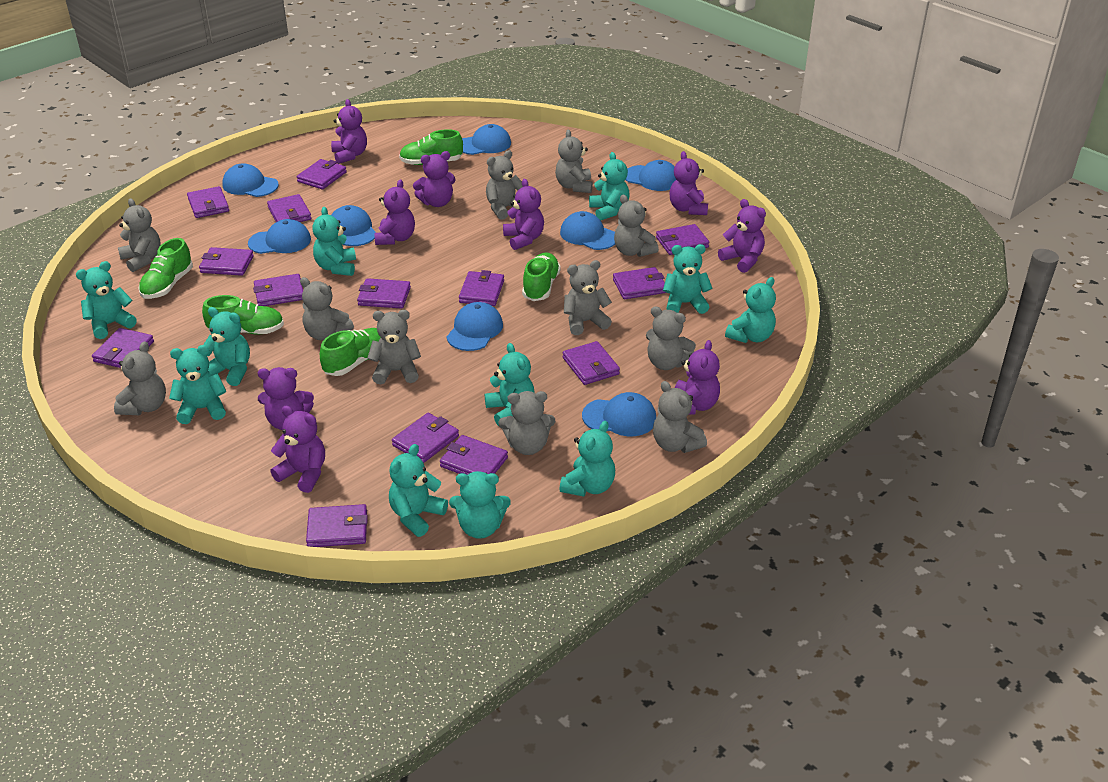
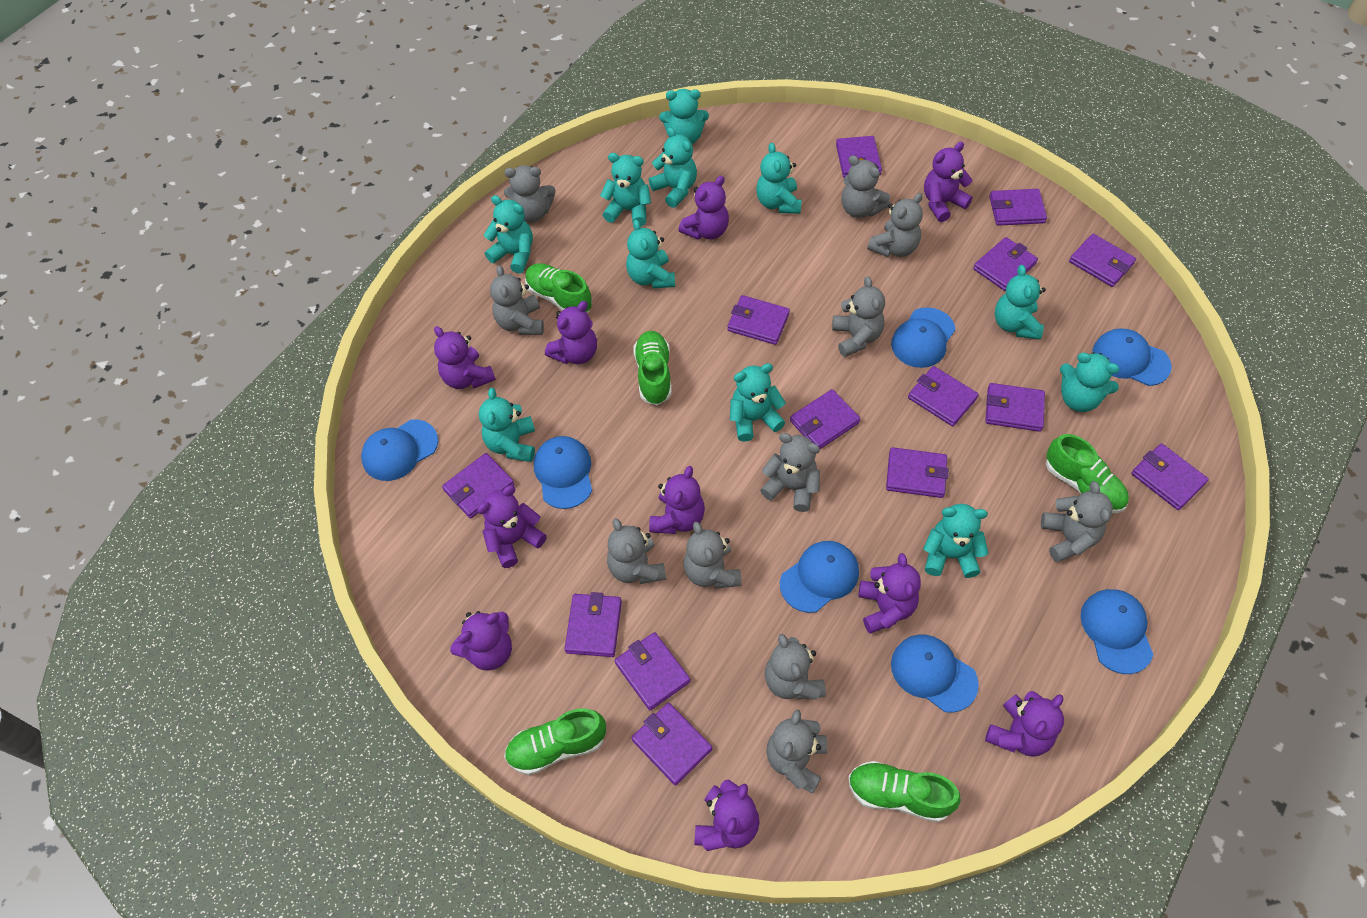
blue cap: [222,163,279,197] [248,219,311,254] [331,205,376,246] [446,302,503,351] [462,124,511,155] [560,211,615,250] [582,392,656,436] [625,160,676,191] = 8 -> [361,419,438,481] [534,436,592,509] [780,541,859,613] [891,307,955,368] [891,635,979,713] [1080,589,1153,674] [1092,328,1172,386] = 7
purple teddy bear: [258,367,314,430] [270,406,325,493] [331,99,367,164] [375,179,415,245] [413,151,455,207] [503,179,544,250] [669,151,708,215] [675,340,720,414] [718,199,766,273] = 9 -> [434,326,496,389] [450,611,512,671] [477,485,547,568] [545,301,597,364] [649,466,705,534] [678,176,729,240] [695,779,759,851] [858,553,921,634] [924,142,973,222] [985,691,1064,757] = 10

